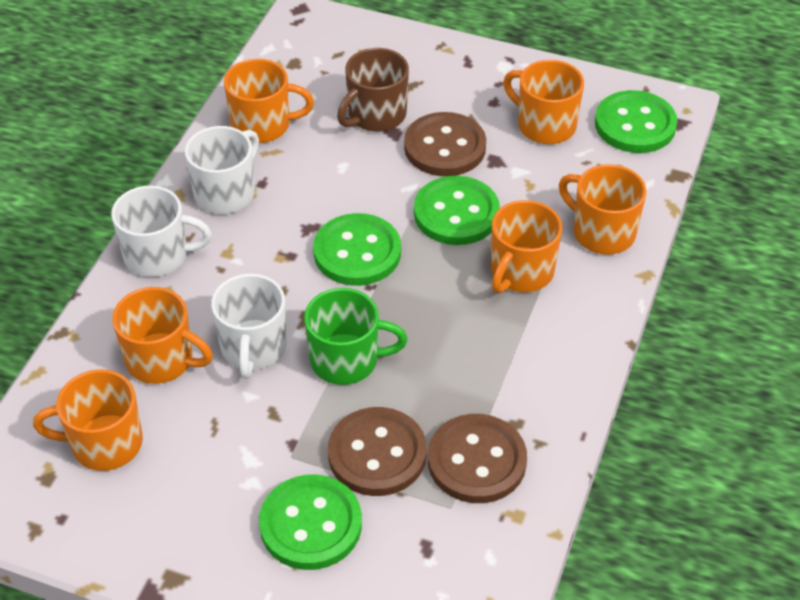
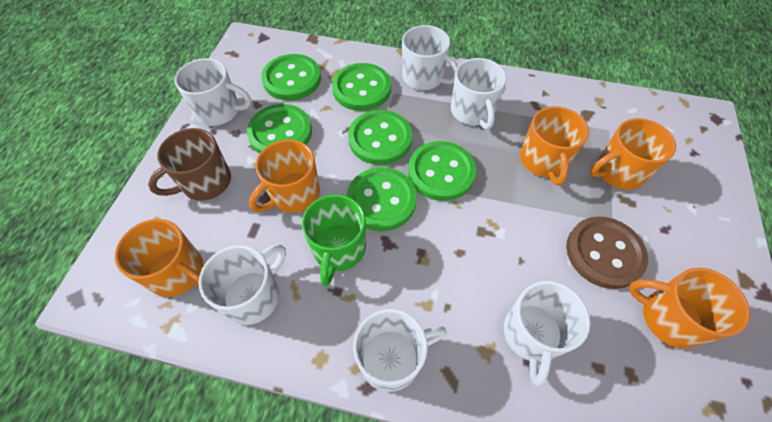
brown button: [328,407,427,496] [404,112,486,176] [428,414,527,503] = 3 -> [566,216,648,289] = 1
green button: [259,475,362,570] [313,213,401,286] [414,176,500,245] [595,90,677,153] = 4 -> [247,104,312,154] [261,54,321,101] [332,63,391,111] [346,167,417,231] [348,110,412,165] [408,141,476,201] = 6
orange mug: [33,369,143,471] [112,287,213,384] [224,59,314,143] [491,200,562,293] [503,60,584,144] [559,164,646,254] = 6 -> [115,219,203,297] [249,140,320,213] [520,106,589,185] [590,118,676,190] [629,268,750,349] = 5
white mug: [111,185,212,277] [185,126,259,214] [211,274,287,379] = 3 -> [174,58,251,126] [199,244,286,325] [353,309,447,392] [402,25,458,90] [451,58,507,130] [504,281,590,386] = 6

